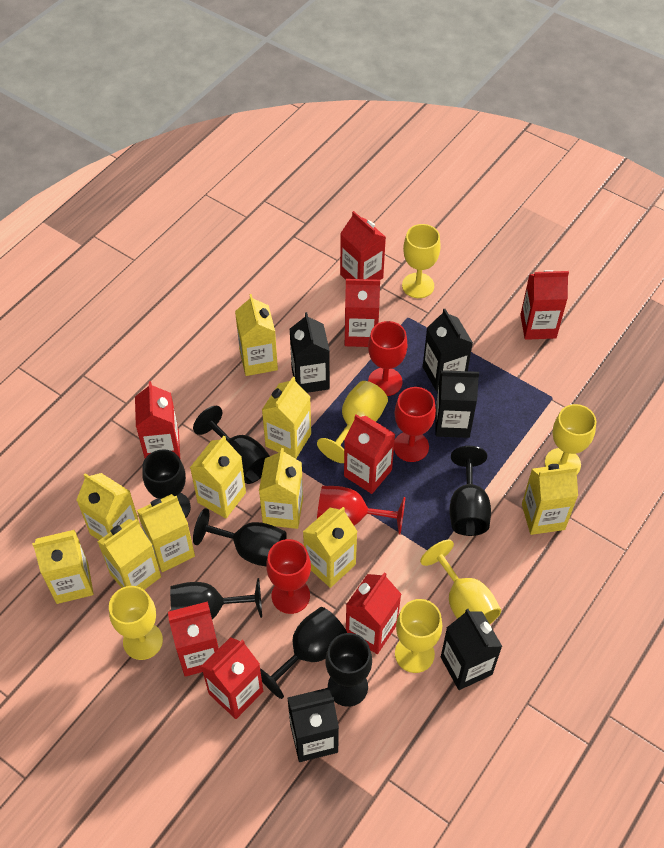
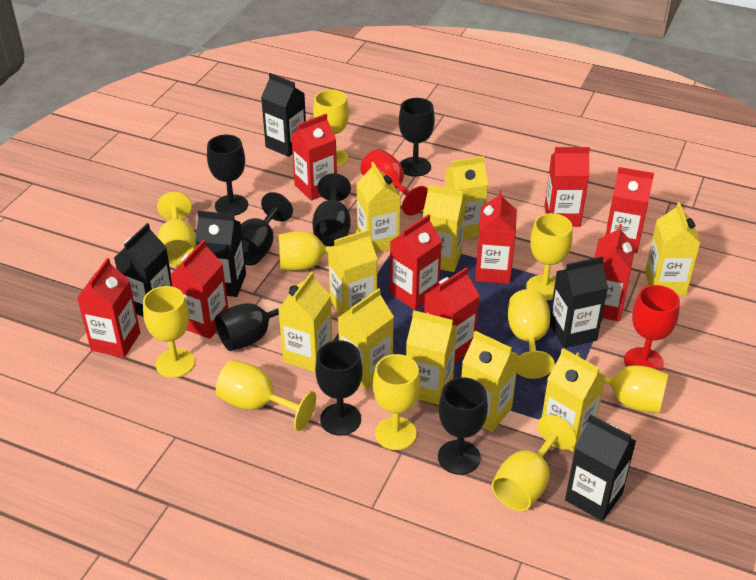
red carton: [135,381,180,458] [168,601,219,677] [201,637,263,719] [340,211,386,280] [344,414,395,494] [345,279,380,347] [346,572,401,654] [520,270,569,340] = 8 -> [77,258,140,358] [170,240,228,339] [291,114,337,201] [390,214,442,310] [424,268,479,363] [475,190,517,284] [544,147,590,227] [594,224,636,321] [605,167,654,253] = 9
red goblet: [266,539,311,614] [317,486,405,535] [368,321,408,396] [394,387,436,462] = 4 -> [361,149,428,216] [624,285,680,371] = 2
yellow goblet: [109,586,163,660] [317,381,388,463] [395,599,442,673] [402,224,441,298] [420,540,501,624] [545,404,596,474] = 6 -> [143,286,195,378] [157,192,196,266] [216,360,316,431] [278,230,359,271] [313,90,349,167] [373,354,420,450] [492,414,577,511] [508,289,555,379] [526,213,573,300] [576,352,668,414] = 10

